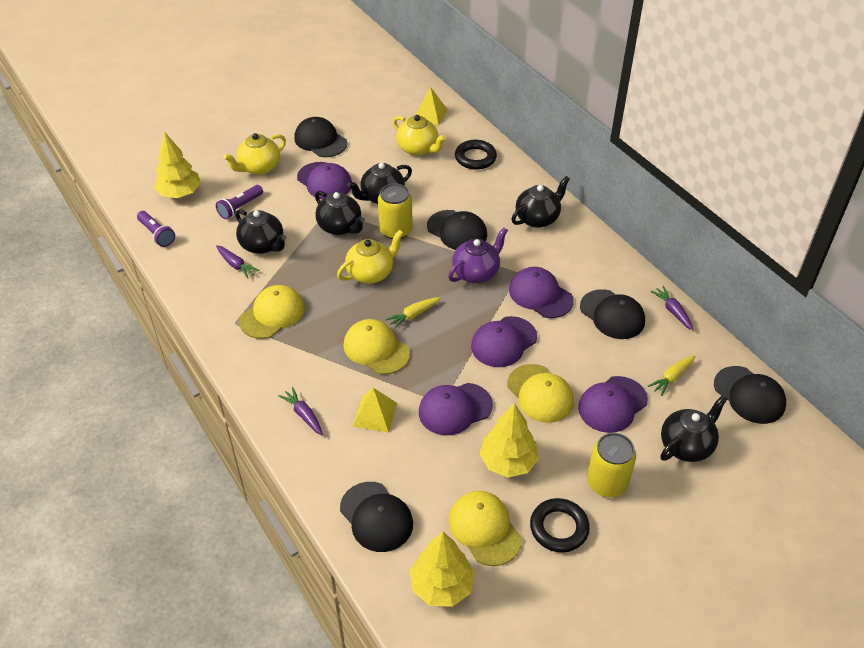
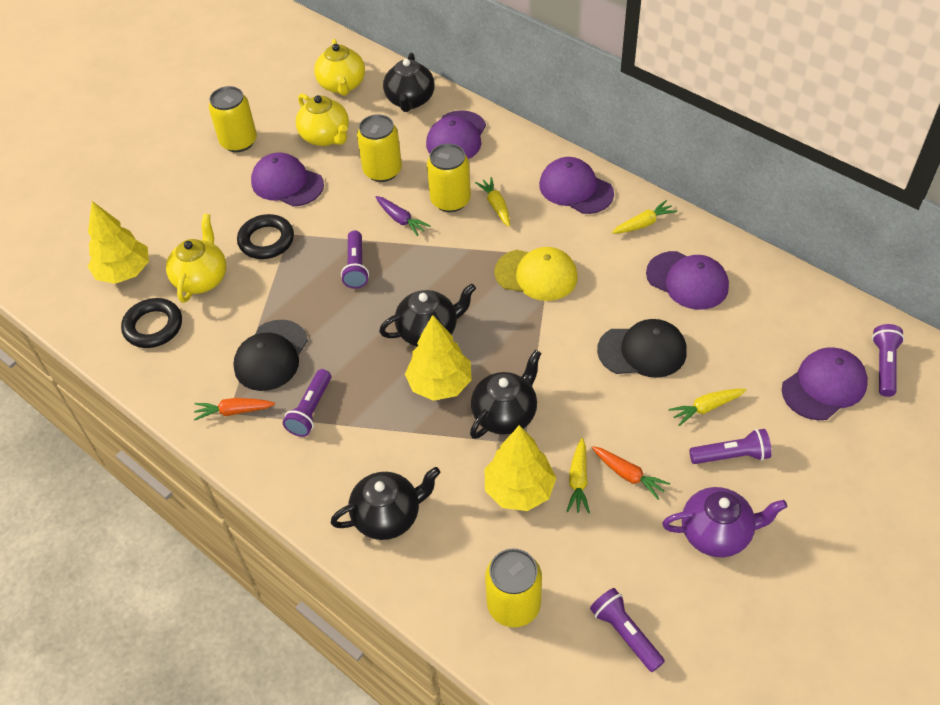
black cap: [294,117,348,157] [340,482,413,552] [427,210,487,250] [580,289,645,339] [714,366,786,424] = 5 -> [233,320,308,391] [597,319,687,378] = 2
black teapot: [235,209,286,254] [315,191,365,235] [347,163,412,204] [512,176,570,228] [660,395,727,462] = 5 -> [330,467,440,540] [379,284,476,347] [383,53,435,112] [470,350,541,439] = 4
orange carrot: none = 0 -> [194,398,275,421] [592,446,670,500] = 2
purple carrot: [216,245,259,279] [278,387,323,435] [650,286,693,330] = 3 -> [376,196,431,236] = 1
purple flashlight: [137,211,175,247] [216,185,263,219] = 2 -> [283,369,331,437] [341,231,369,289] [590,588,665,672] [689,429,772,464] [872,324,904,397] = 5
yellow can: [378,183,413,239] [587,433,636,497] = 2 -> [209,86,257,152] [357,114,402,182] [427,144,471,212] [485,548,542,627] = 4
yellow cap: [239,285,305,339] [343,319,410,375] [448,491,522,566] [507,364,574,423] = 4 -> [494,247,578,301] = 1
yellow carrot: [385,297,441,330] [648,355,695,396] = 2 -> [475,177,510,227] [566,438,590,514] [612,200,677,234] [669,389,746,426] = 4
yellow pyramid: [353,388,397,433] [416,87,448,125] = 2 -> none = 0

